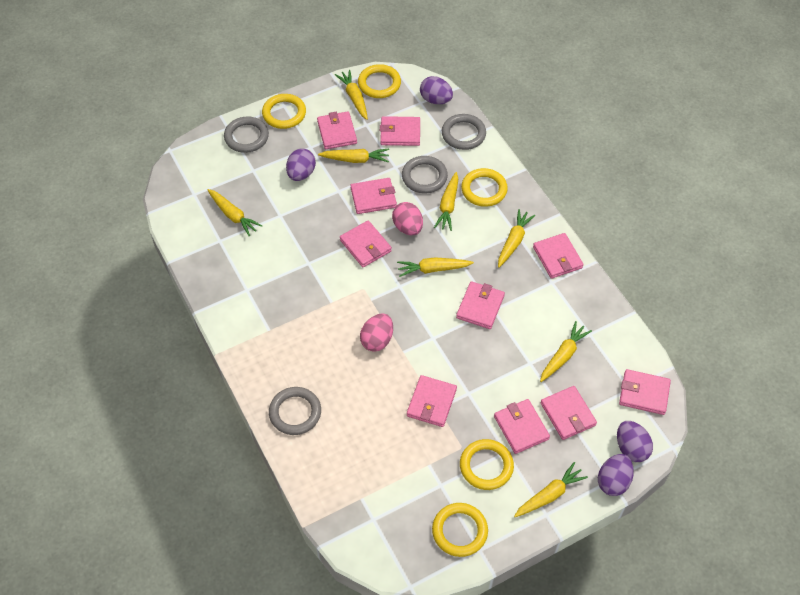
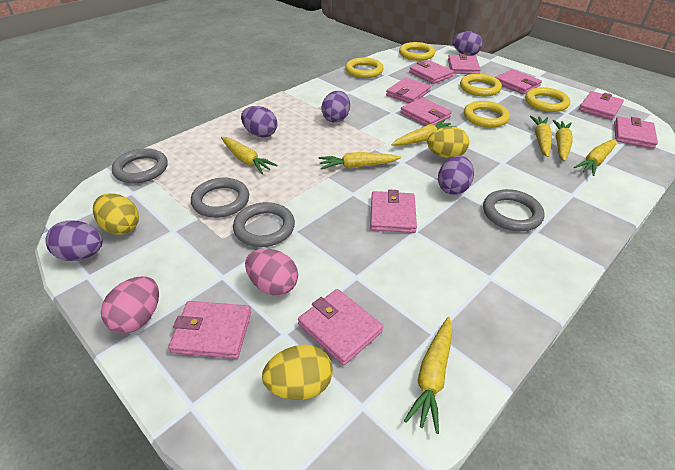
purple egg: [286,148,316,181] [420,76,453,104] [598,454,634,496] [617,421,653,462] = 4 -> [45,221,103,261] [241,106,277,138] [322,91,350,123] [438,156,474,195] [453,31,483,56] = 5
yellow carrot: [208,189,262,236] [318,149,389,163] [335,70,368,120] [397,257,474,277] [434,172,458,231] [498,209,535,268] [514,462,588,517] [540,321,592,382] = 8 -> [221,137,278,174] [319,152,401,169] [391,119,455,146] [404,317,453,434] [530,116,552,157] [553,120,573,161] [574,139,617,176] = 7
yellow egg: none = 0 -> [93,193,139,235] [262,345,333,400] [427,127,469,158] = 3

